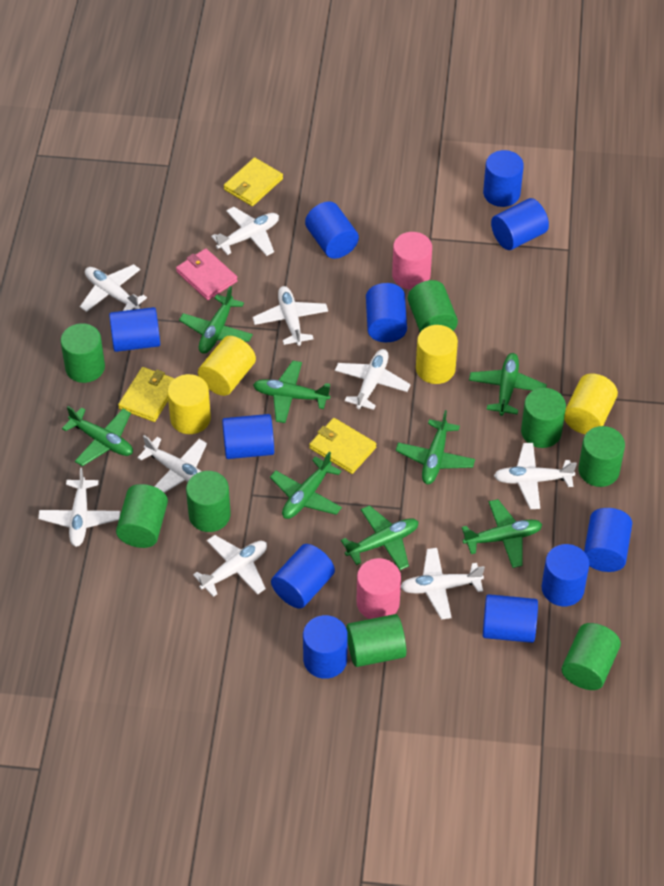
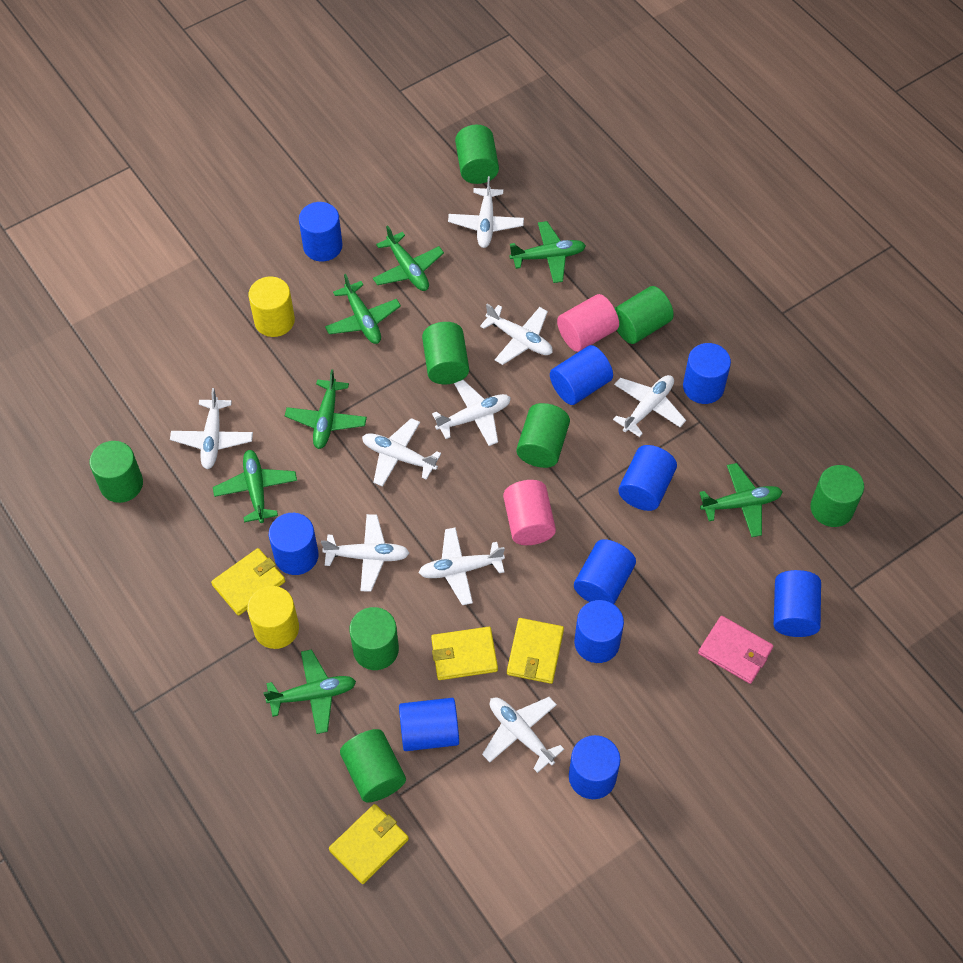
blue cylinder: [109,307,160,352] [222,414,274,459] [271,544,335,609] [303,615,348,679] [305,201,359,259] [366,283,407,342] [483,150,524,207] [483,594,538,643] [491,198,549,250] [542,544,589,606] [584,508,632,572] = 11 -> [269,513,319,575] [299,202,342,261] [399,698,459,751] [550,345,613,405] [569,735,620,799] [574,539,636,604] [574,600,624,663] [618,445,677,511] [683,343,731,404] [774,570,821,637] = 10
green plane: [62,406,133,466] [179,286,253,354] [253,361,330,423] [270,451,342,519] [341,505,419,570] [396,410,475,484] [462,499,543,568] [469,353,547,416] = 8 -> [213,450,297,523] [263,649,356,734] [285,369,367,449] [325,274,401,344] [373,225,444,291] [509,221,586,283] [699,463,783,537] = 7
yellow cylinder: [167,374,211,434] [198,336,256,396] [416,325,458,384] [564,374,618,434] = 4 -> [247,586,299,649] [248,276,295,337] = 2
yellow wallet: [118,367,175,422] [224,157,283,206] [309,418,376,474] = 3 -> [211,548,285,616] [329,804,409,884] [431,627,498,680] [507,618,564,684] = 4

